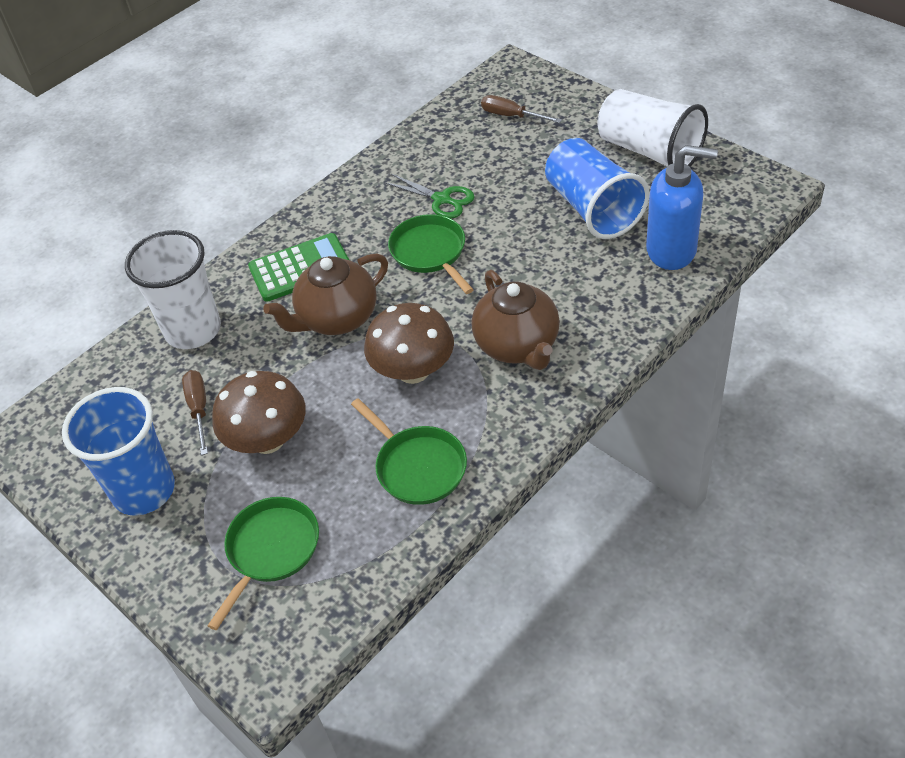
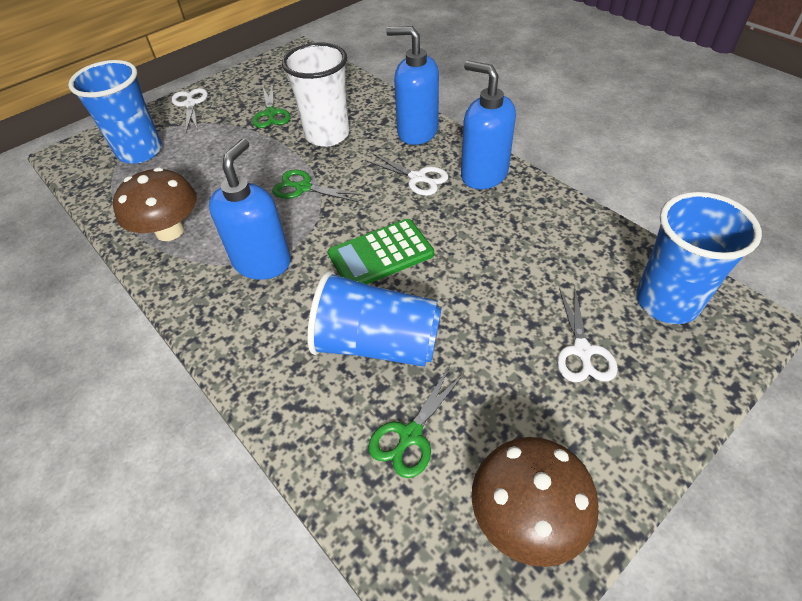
blue cup: [62,387,175,516] [545,138,649,239] = 2 -> [68,60,162,164] [307,270,442,367] [636,192,762,324] = 3
blue soap dispenser: [646,145,718,270] = 1 -> [209,138,291,280] [386,26,439,145] [461,61,516,189] = 3
brown screwdriver: [182,370,208,455] [481,95,562,123] = 2 -> none = 0
brown teapot: [263,254,388,335] [472,270,560,370] = 2 -> none = 0
green pan: [207,497,319,630] [351,398,467,505] [388,214,474,294] = 3 -> none = 0
green scissors: [384,174,475,219] = 1 -> [252,83,290,128] [272,169,363,202] [368,366,464,478] = 3
white cup: [125,230,221,349] [597,89,708,167] = 2 -> [282,42,349,147] = 1
white scissors: none = 0 -> [171,88,208,132] [365,153,449,196] [557,286,618,382] = 3

